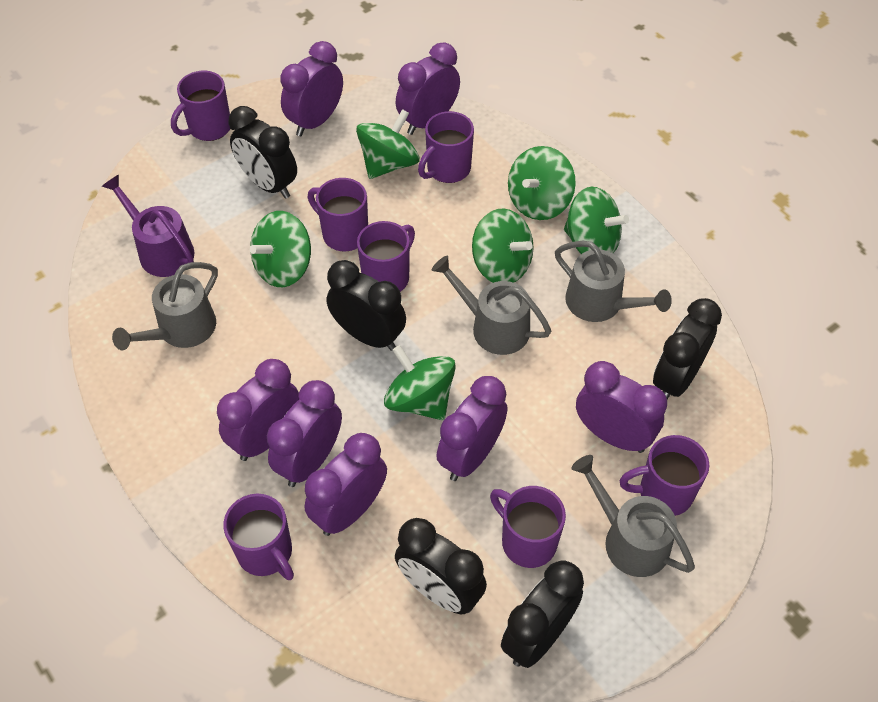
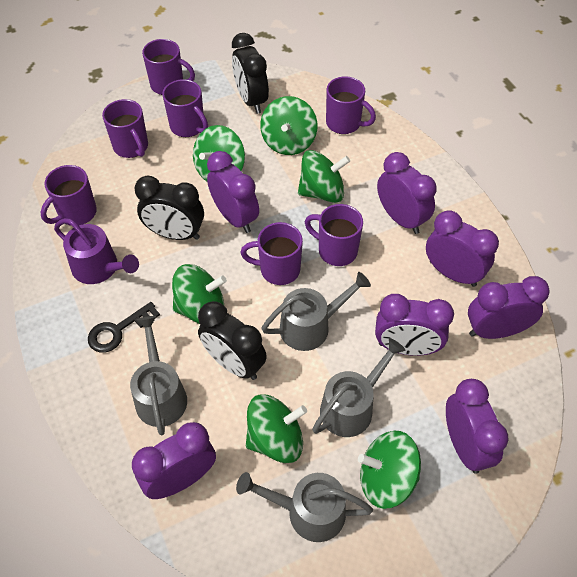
black clock: [229,106,297,199] [326,260,406,351] [395,518,487,614] [501,561,584,668] [653,298,722,399] = 5 -> [134,176,204,240] [198,301,267,380] [232,33,269,114] = 3
black key: none = 0 -> [88,302,160,353] = 1

